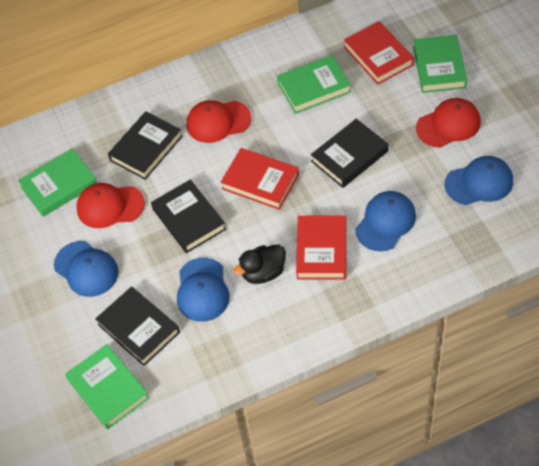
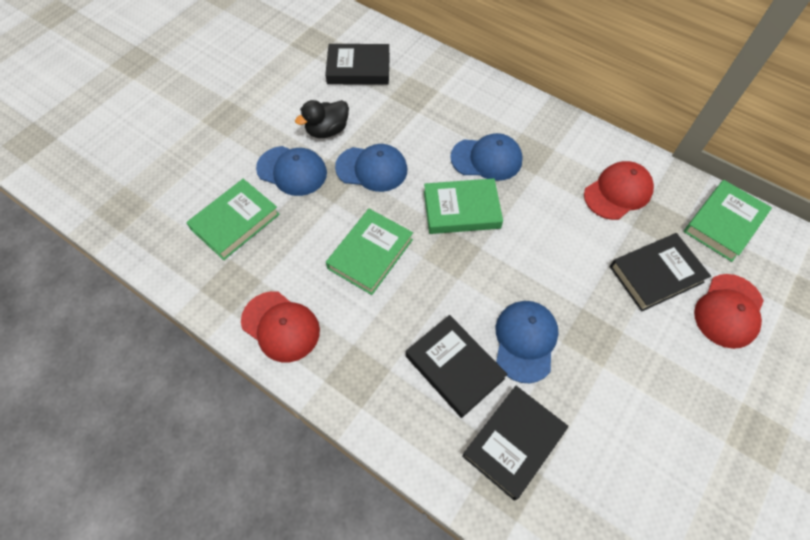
red book: [220,148,299,210] [296,215,346,279] [344,21,414,85] = 3 -> none = 0

